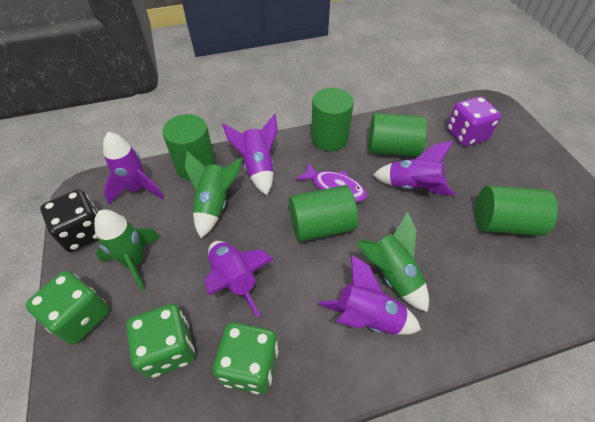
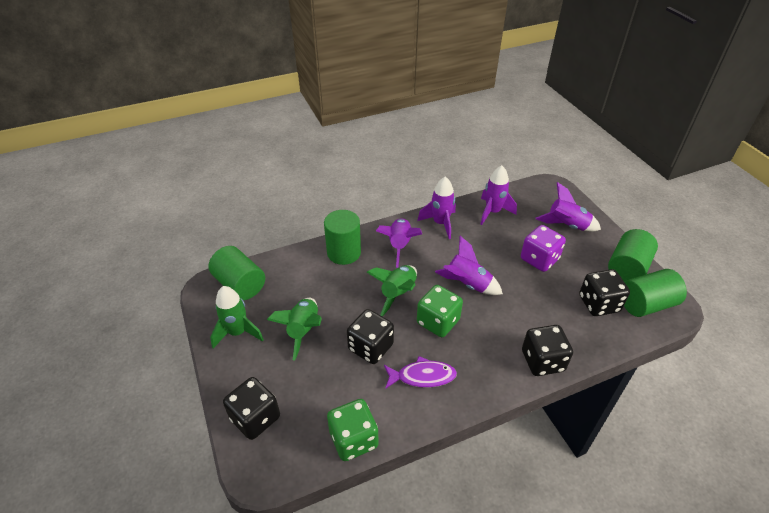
black dice: [40,189,98,252] = 1 -> [223,377,280,440] [347,309,394,364] [522,325,573,376] [579,269,630,316] = 4
green cylinder: [162,114,216,180] [289,185,358,242] [311,88,354,151] [368,113,427,157] [475,185,558,236] = 5 -> [208,246,265,300] [324,210,361,265] [608,229,658,281] [624,269,687,317] = 4
green dice: [25,271,109,345] [126,304,195,378] [213,322,279,394] = 3 -> [327,399,378,461] [417,285,463,337] = 2

